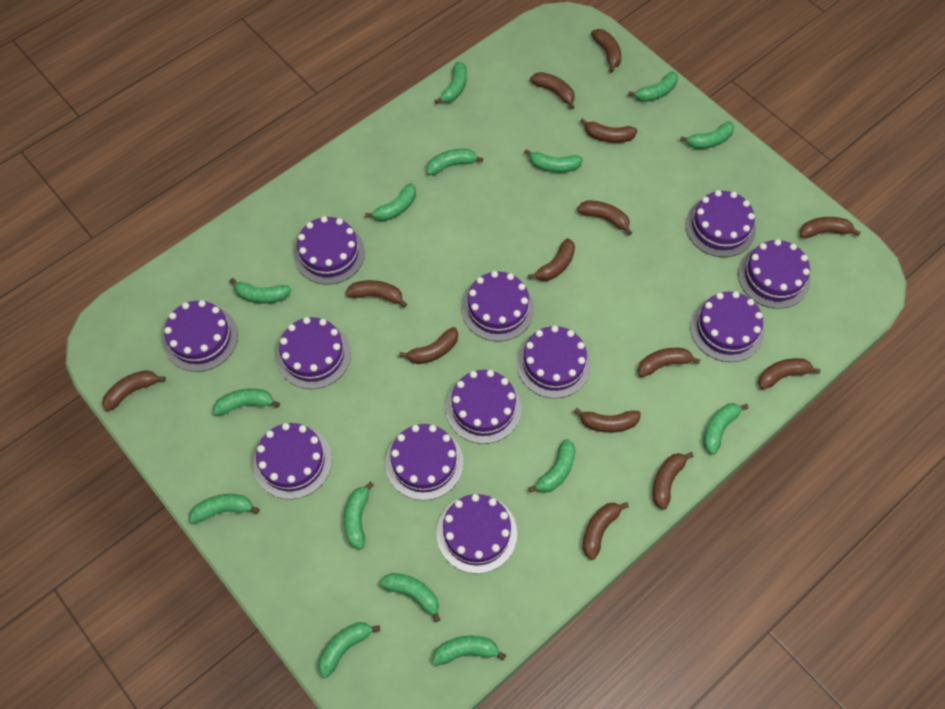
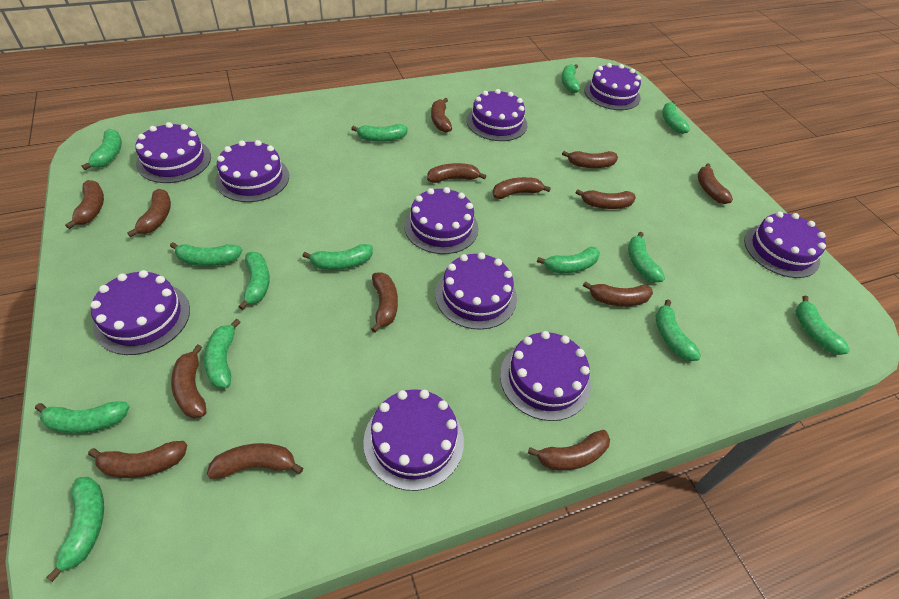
green banana: [189,494,260,524] [213,388,280,416] [230,278,291,304] [318,622,380,678] [344,482,374,549] [365,183,416,221] [380,573,440,622] [426,149,484,175] [432,635,506,665] [435,62,467,104] [525,149,583,173] [528,439,576,493] [628,71,678,102] [680,121,734,149] [703,403,749,455] = 15 -> [35,401,130,434] [46,477,104,582] [82,129,122,170] [170,242,242,266] [204,319,241,389] [238,252,270,310] [303,244,373,270] [351,124,408,142] [537,247,600,273] [562,64,580,93] [628,232,665,282] [656,300,701,361] [662,101,690,134] [795,295,850,355] = 14
purple cake: [163,300,238,372] [253,423,332,499] [276,317,351,389] [294,216,365,285] [385,424,464,500] [437,494,517,574] [445,370,522,444] [461,271,534,342] [516,325,591,398] [685,190,756,257] [690,291,764,362] [738,239,810,309] = 12 -> [90,270,190,355] [135,122,211,183] [215,140,289,202] [363,389,464,491] [404,187,479,254] [435,252,517,330] [466,89,527,141] [500,331,591,421] [584,63,641,110] [744,212,826,278] = 10

